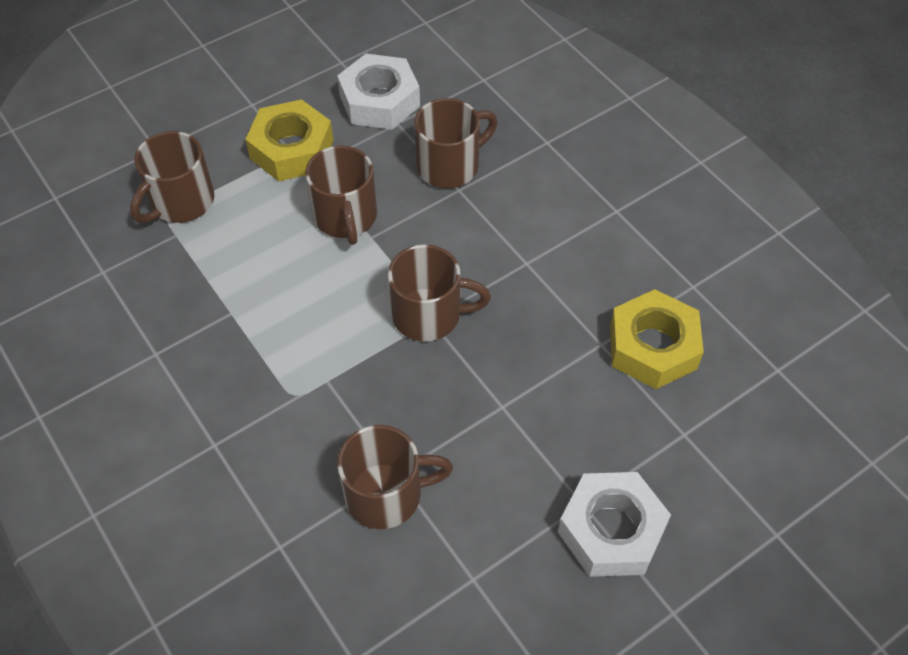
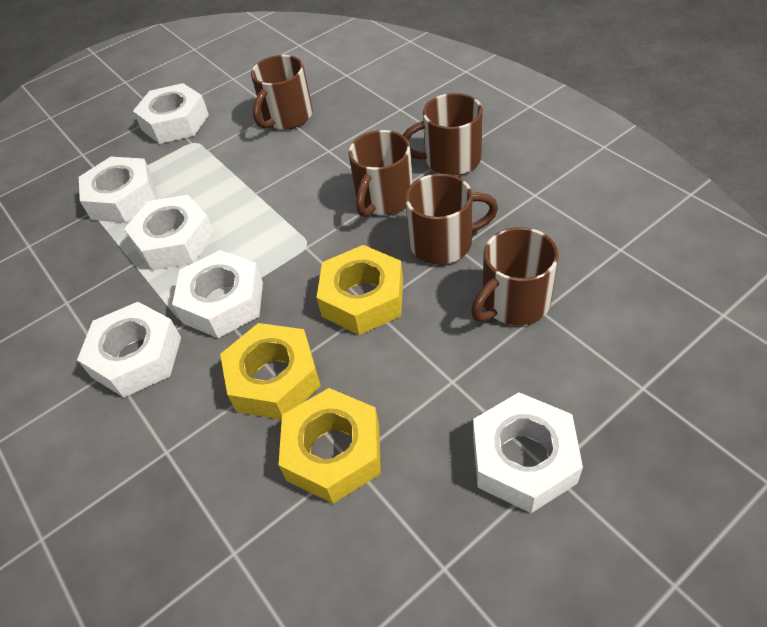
white nut: [337,54,420,130] [558,472,671,577] = 2 -> [77,302,181,397] [79,157,157,223] [124,195,215,270] [133,83,209,144] [172,250,263,338] [473,392,583,513] = 6
yellow nut: [245,99,334,181] [610,289,704,389] = 2 -> [220,323,321,420] [279,388,381,504] [316,245,403,335] = 3

